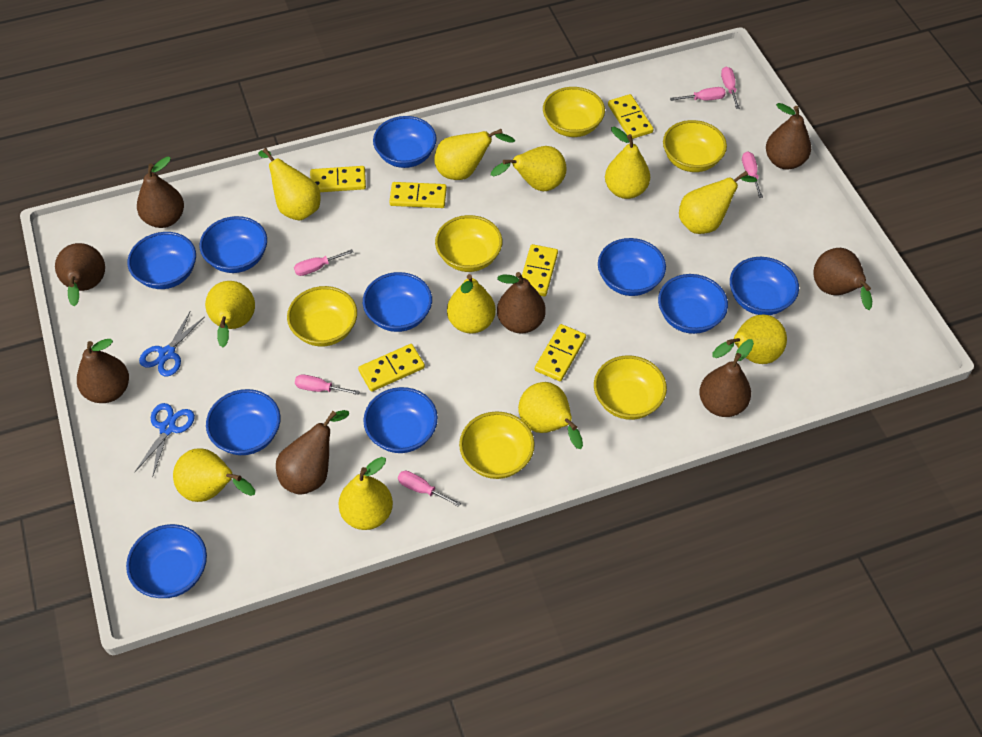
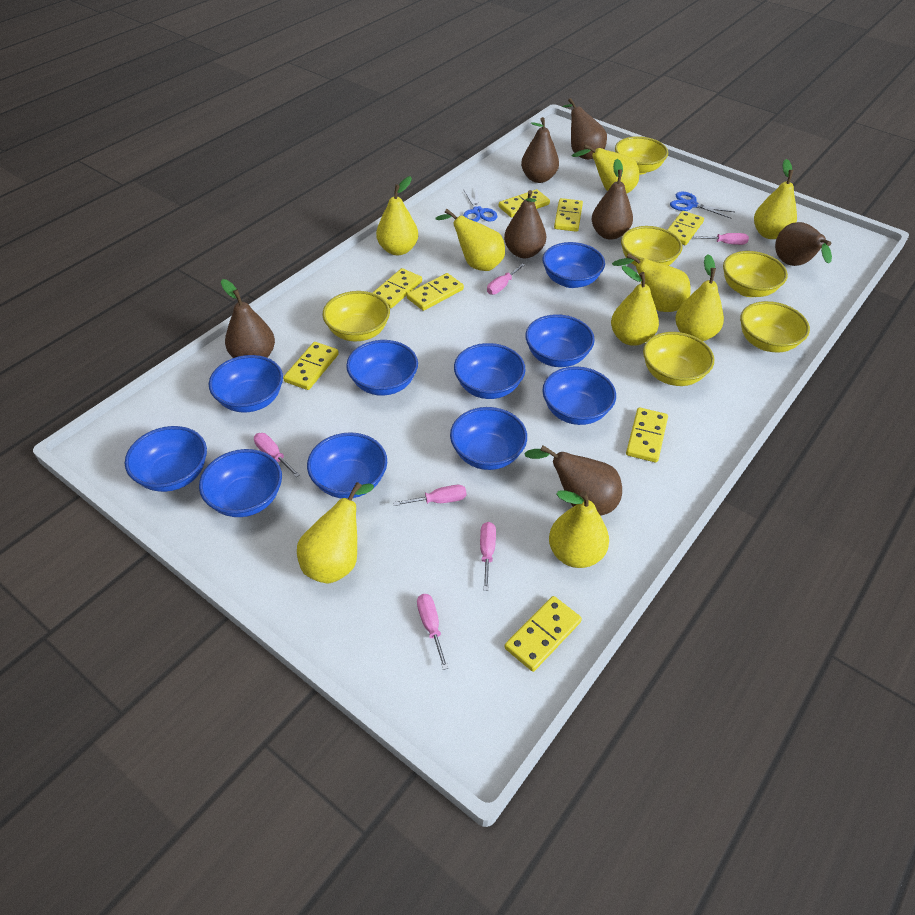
brown pear: [55,243,105,306] [77,339,129,403] [137,156,184,228] [276,410,349,495] [497,272,546,334] [699,339,754,417] [766,103,811,170] [814,248,872,310] = 8 -> [221,279,275,358] [504,190,546,258] [521,117,559,183] [524,446,622,516] [562,98,607,160] [591,159,633,240] [775,222,832,266] = 7
yellow domino: [310,166,366,192] [358,344,425,392] [389,182,447,208] [522,244,558,296] [535,324,586,381] [608,94,654,139] = 6 -> [283,342,339,390] [372,268,422,308] [407,273,464,311] [499,189,550,218] [504,596,582,672] [554,198,583,232] [626,407,668,463] [667,211,704,245] = 8
yellow pear: [173,448,255,502] [205,281,255,347] [258,148,321,221] [338,457,393,530] [434,129,515,180] [447,274,496,334] [491,146,567,191] [518,382,583,449] [605,127,650,199] [679,171,757,234] [712,315,787,364] = 11 -> [297,482,374,583] [376,176,418,255] [435,209,505,271] [549,490,609,568] [572,144,639,194] [611,266,659,346] [612,253,691,312] [675,254,724,341] [754,159,797,239] = 9

